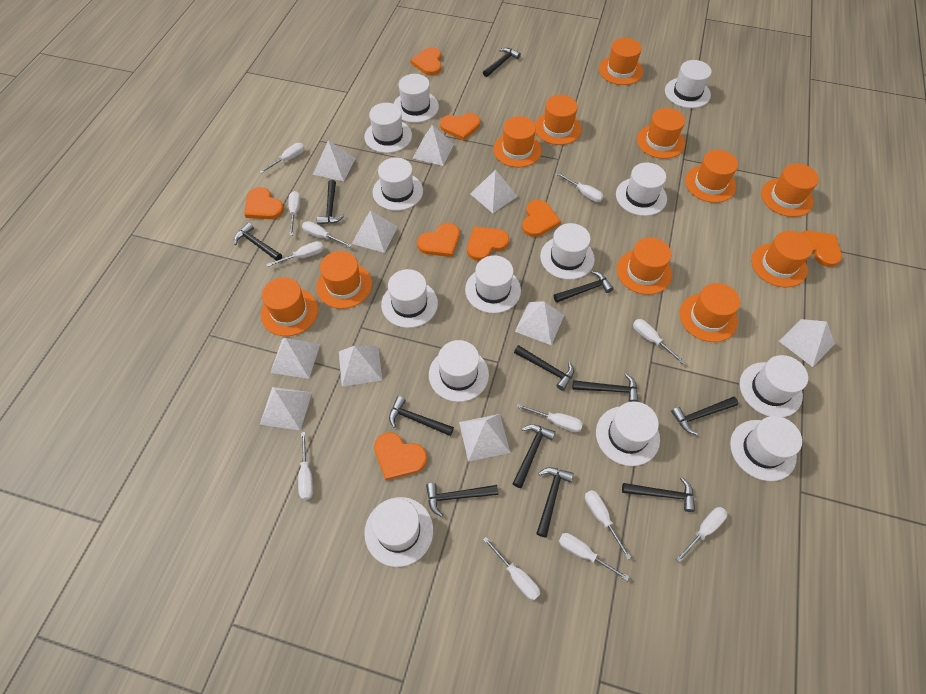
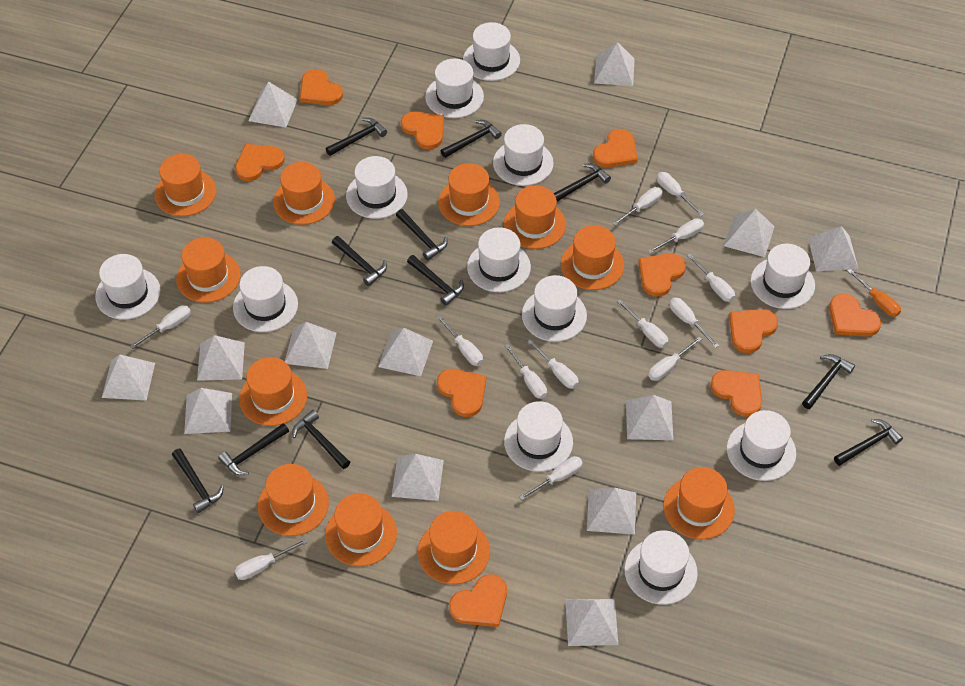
black hammer: [234,222,282,261] [317,180,344,225] [389,396,454,436] [426,483,498,517] [483,48,521,77] [512,424,556,488] [514,345,574,391] [536,467,573,538] [554,271,614,303] [572,373,639,402] [622,477,695,512] [671,397,738,435] = 12 -> [172,449,224,513] [218,423,289,475] [292,410,350,469] [326,118,387,156] [332,236,387,286] [396,209,448,261] [407,255,464,306] [441,120,502,158] [554,164,611,202] [802,354,855,409] [834,419,903,466] = 11
orange heart: [244,187,284,219] [374,432,427,480] [410,47,442,75] [417,223,460,257] [440,113,480,141] [467,227,509,261] [522,200,561,237] [801,231,842,267] = 8 -> [235,144,285,181] [300,69,343,105] [401,112,444,149] [437,369,486,417] [449,574,507,627] [593,129,638,168] [638,253,686,297] [710,370,762,417] [729,309,778,353] [829,294,881,337] = 10
orange screwdriver: none = 0 -> [847,269,901,317] = 1
white hat: [364,103,412,153] [364,497,433,567] [372,157,423,211] [381,269,438,328] [394,74,439,123] [429,340,489,402] [465,255,521,313] [540,223,595,280] [596,401,660,466] [616,163,667,216] [665,60,712,108] [730,416,802,481] [740,355,808,417] = 13 -> [95,254,161,320] [233,266,298,332] [346,156,408,219] [425,59,484,118] [463,22,520,81] [467,227,531,292] [493,124,554,186] [504,401,573,472] [522,275,587,342] [624,530,698,605] [727,410,796,481] [751,244,815,309] = 12
white pyramid: [260,387,312,431] [270,338,320,379] [313,140,356,181] [339,346,382,387] [352,210,398,253] [413,125,454,166] [459,414,510,462] [470,170,518,213] [515,301,564,345] [779,319,835,367] = 10 -> [102,354,155,400] [184,388,232,434] [197,335,245,381] [248,81,298,127] [285,322,336,369] [378,328,433,376] [391,454,444,501] [565,599,618,646] [587,488,636,535] [594,42,635,86] [626,395,673,440] [724,209,775,257] [808,226,858,271] = 13
white screwdriver: [259,143,304,173] [266,241,324,267] [288,191,300,236] [298,432,313,500] [302,221,352,247] [483,537,540,600] [517,404,583,432] [556,172,603,202] [559,533,629,581] [585,490,631,560] [633,319,685,364] [676,507,727,563] = 12 -> [130,305,191,349] [234,538,308,580] [437,316,483,366] [505,344,547,399] [519,456,583,500] [527,339,579,389] [613,187,663,226] [617,300,669,348] [648,218,704,254] [648,337,702,381] [657,172,704,216] [669,298,719,348] [687,253,735,302] = 13

